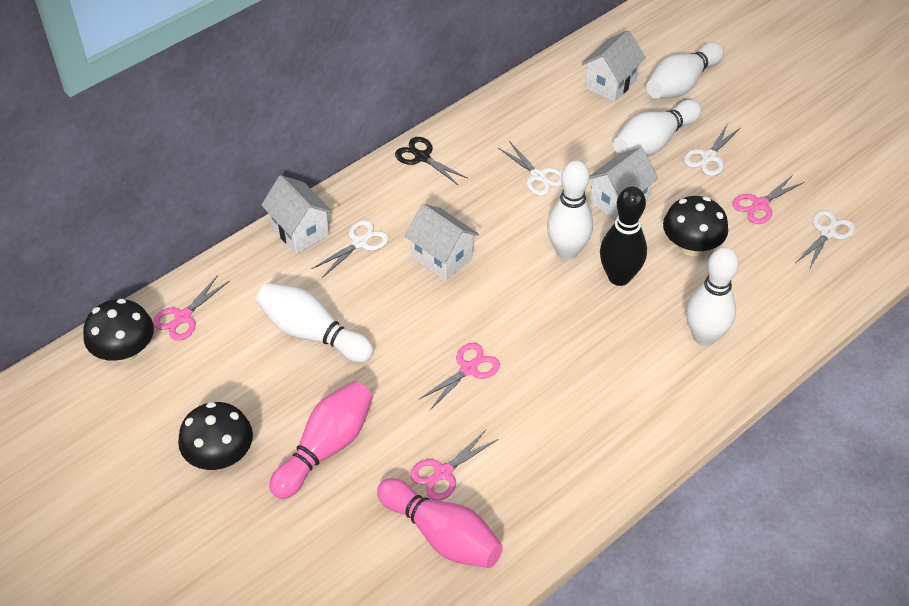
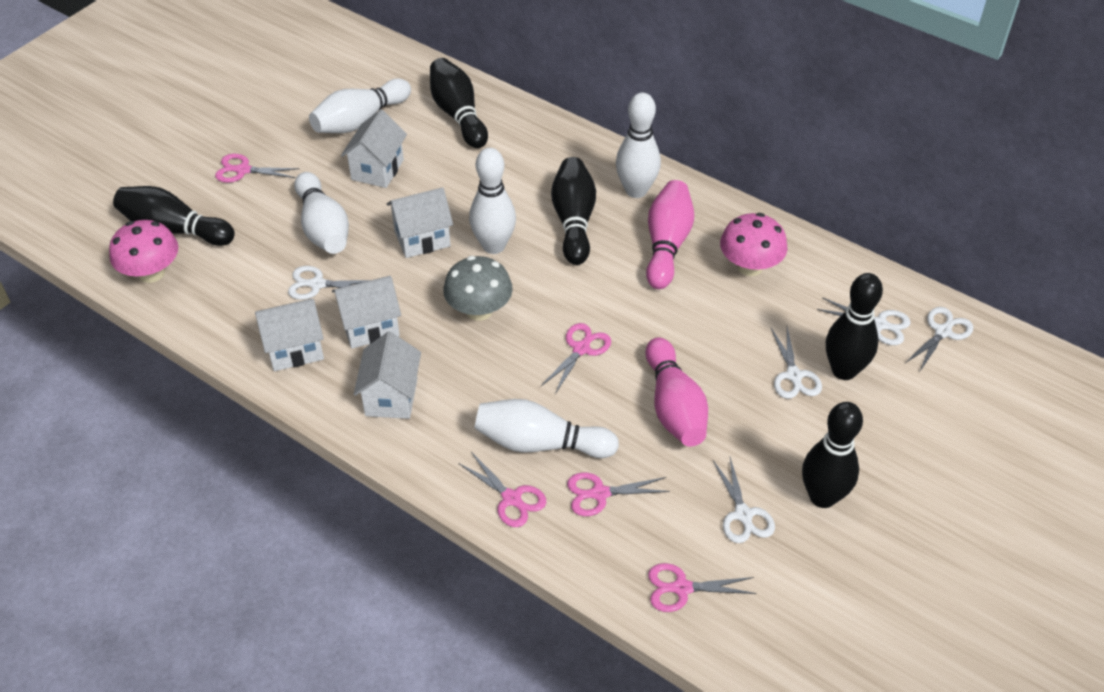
black bowling pin: [600,187,647,286] = 1 -> [113,186,235,246] [430,58,488,148] [551,157,596,265] [802,402,863,508] [826,273,883,380] = 5
black mushroom: [83,299,154,363] [178,402,253,470] [663,196,728,256] = 3 -> none = 0
black scissors: [395,137,467,186] = 1 -> none = 0
grey mushroom: none = 0 -> [443,256,513,321] = 1
pink mushroom: none = 0 -> [109,220,178,283] [720,213,787,276] = 2
pink scissors: [153,275,230,341] [410,429,498,501] [418,343,500,410] [732,175,804,224] = 4 -> [215,154,299,183] [458,452,546,527] [541,323,611,394] [567,472,670,516] [648,563,757,612] = 5
white house: [261,175,333,253] [405,204,479,281] [581,30,646,102] [590,148,658,220] = 4 -> [255,299,324,371] [332,276,401,349] [341,110,407,188] [354,331,421,419] [387,187,453,258] = 5
white scissors: [312,220,389,278] [499,141,562,196] [684,123,741,176] [796,210,855,270] = 4 -> [288,266,370,300] [713,457,775,543] [771,327,822,399] [817,297,911,345] [905,307,973,371] = 5

